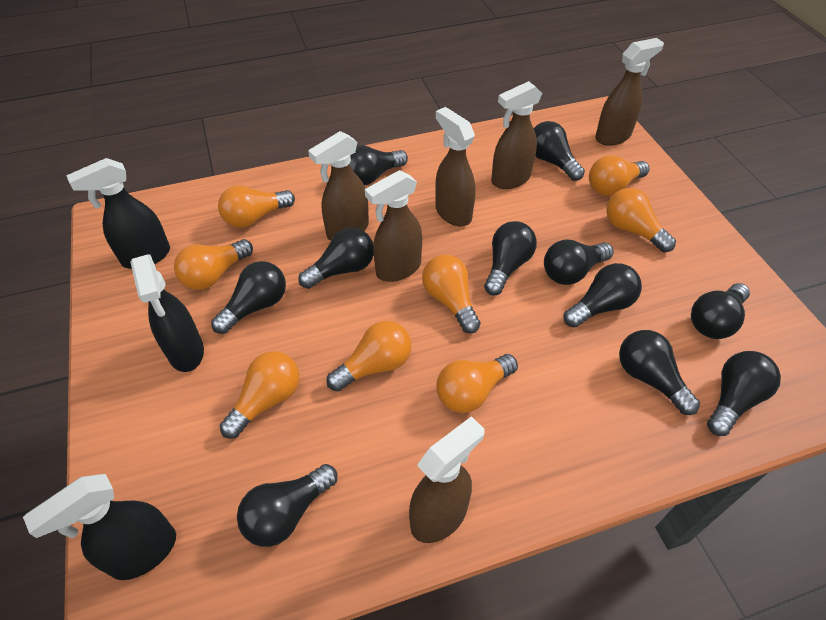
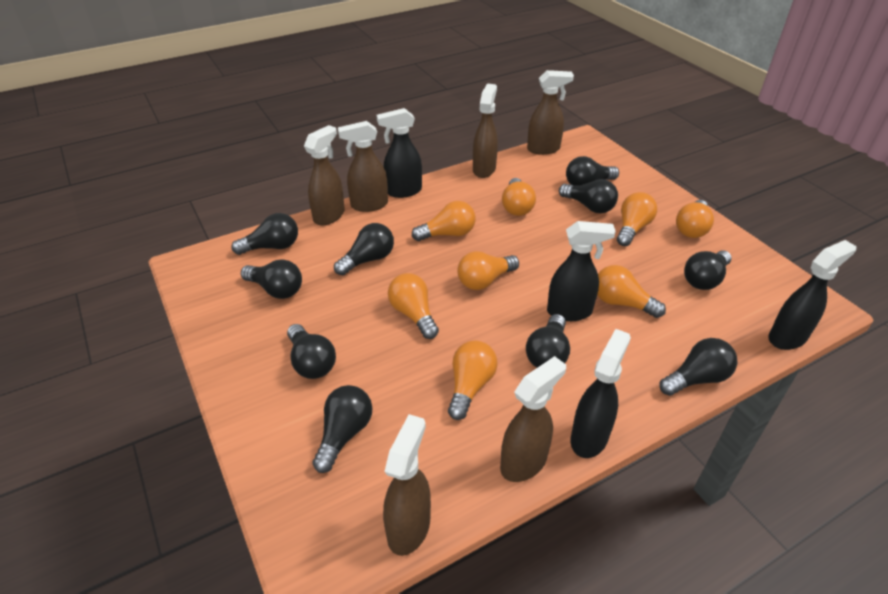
black light bulb: [211,261,286,334] [237,464,337,547] [298,228,374,289] [350,145,408,185] [484,221,537,295] [534,121,585,181] [544,239,614,285] [564,263,642,328] [619,330,700,415] [691,283,750,339] [707,351,781,436] = 11 -> [231,213,298,255] [241,259,302,299] [287,324,336,379] [312,385,373,473] [334,223,394,275] [526,314,570,368] [559,179,618,213] [566,156,619,185] [660,338,737,396] [684,250,732,290] = 10
black spray bottle: [23,474,176,580] [66,158,170,269] [130,254,204,372] = 3 -> [377,108,422,198] [547,221,616,321] [571,329,631,458] [768,240,856,350] = 4

